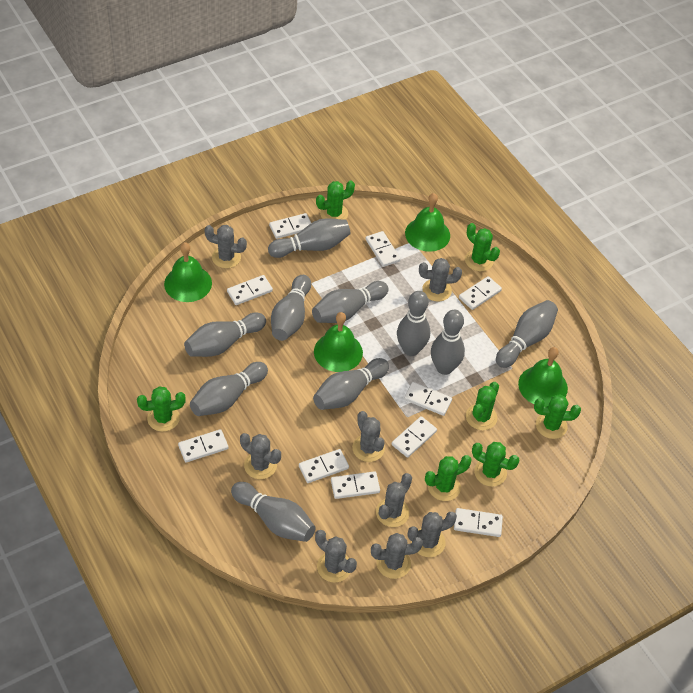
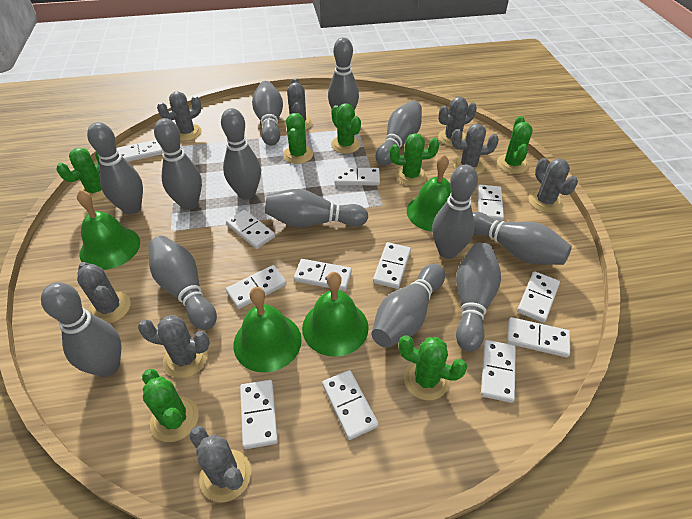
grey bowling pin: [184,312,266,357] [190,362,268,416] [231,482,315,542] [268,218,351,258] [271,275,311,341] [312,281,388,323] [313,358,389,410] [397,291,430,356] [431,310,465,375] [496,300,558,368] = 10 -> [41,282,121,377] [87,122,143,214] [148,236,217,330] [154,118,202,210] [221,108,261,200] [252,81,283,146] [265,189,368,228] [328,37,359,111] [371,264,445,348] [375,101,422,166] [432,165,478,259] [456,242,501,352] [473,212,572,265] = 13
white domino: [178,429,228,463] [227,275,273,305] [269,213,311,239] [299,449,349,483] [331,471,380,499] [366,231,401,267] [392,416,437,458] [404,382,452,416] [454,508,503,537] [459,276,502,310] = 10 -> [116,140,163,162] [226,210,275,249] [226,265,287,309] [240,380,278,449] [294,259,352,291] [322,370,379,440] [334,167,380,185] [373,242,411,289] [477,185,504,221] [481,340,516,403] [507,317,570,357] [517,271,560,323] = 12

